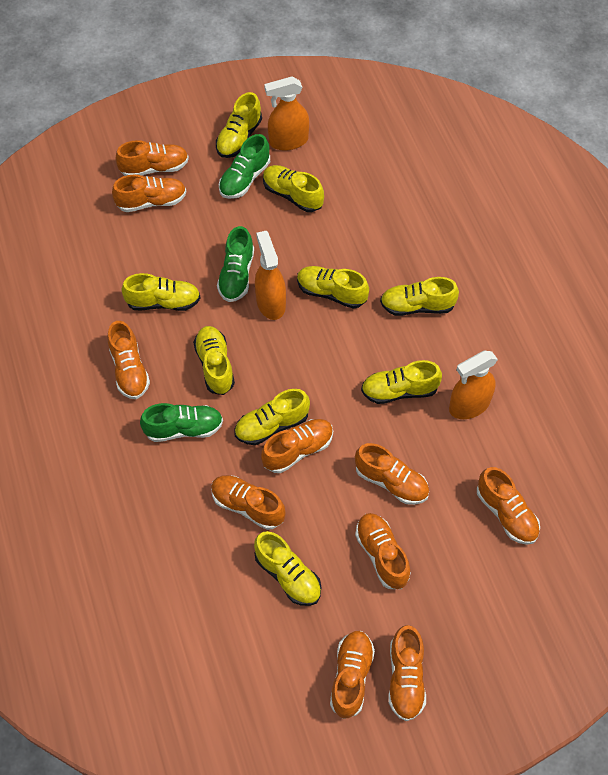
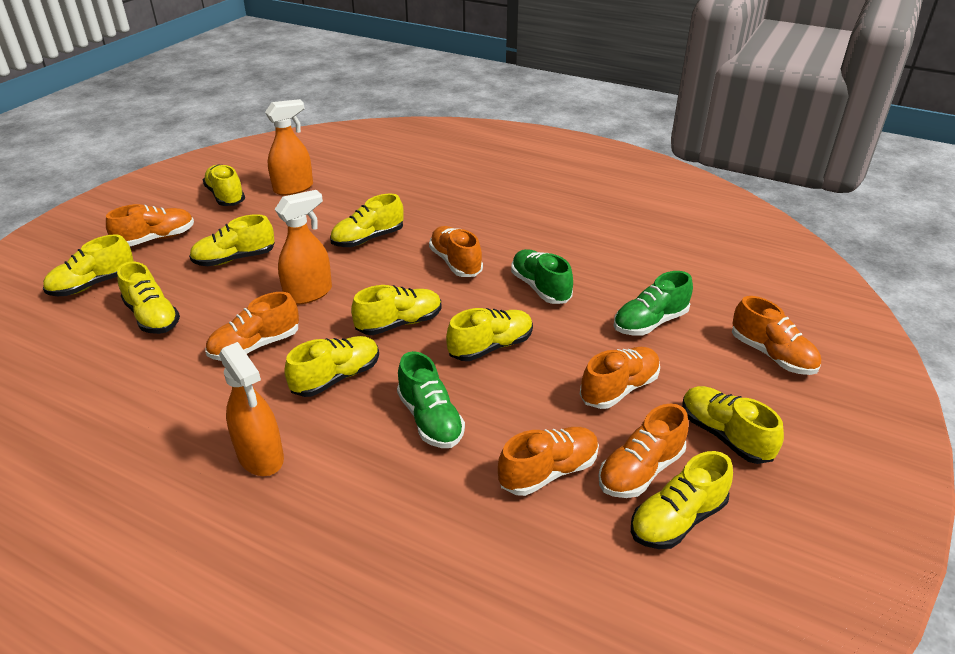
orange shoe: [107,321,150,399] [112,174,187,212] [115,140,189,176] [211,475,286,530] [261,419,333,473] [330,631,375,719] [355,443,429,505] [355,513,411,589] [388,625,426,721] [477,467,540,545] = 10 -> [106,204,194,246] [205,292,299,361] [429,226,483,277] [498,427,599,496] [580,347,660,409] [599,404,688,498] [732,296,821,375] = 7
yellow shoe: [122,273,201,311] [193,326,235,395] [216,92,262,158] [235,389,310,445] [254,531,321,606] [263,165,324,212] [297,266,369,309] [361,360,442,404] [380,277,459,316] = 9 -> [43,234,134,296] [117,262,180,334] [189,214,275,266] [203,165,245,206] [284,336,379,397] [330,194,404,247] [351,285,441,335] [446,308,533,361] [631,451,733,549] [682,386,784,464] = 10

